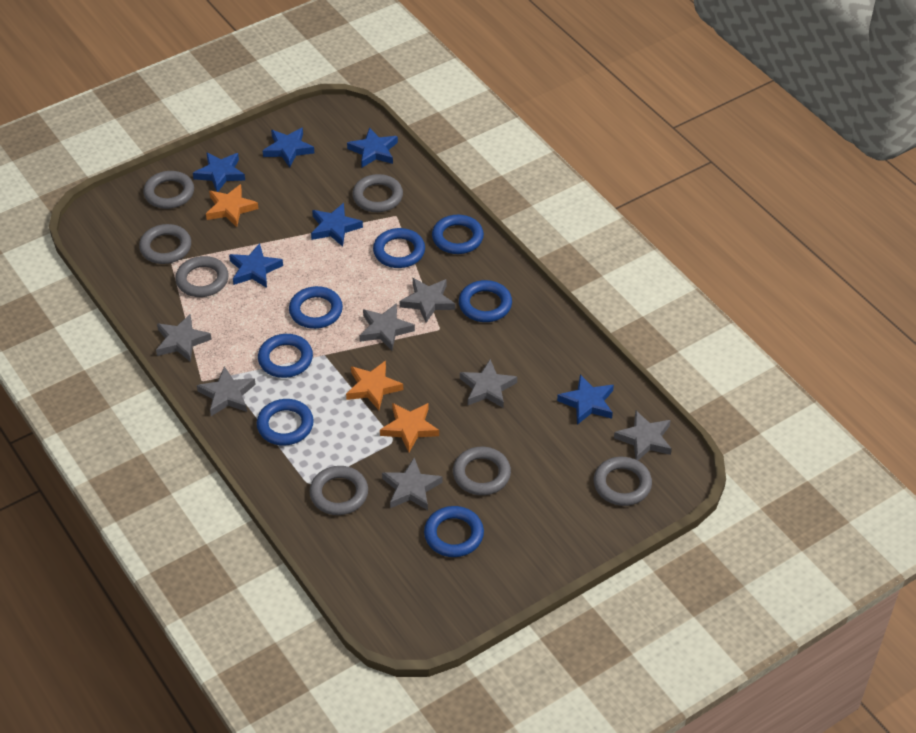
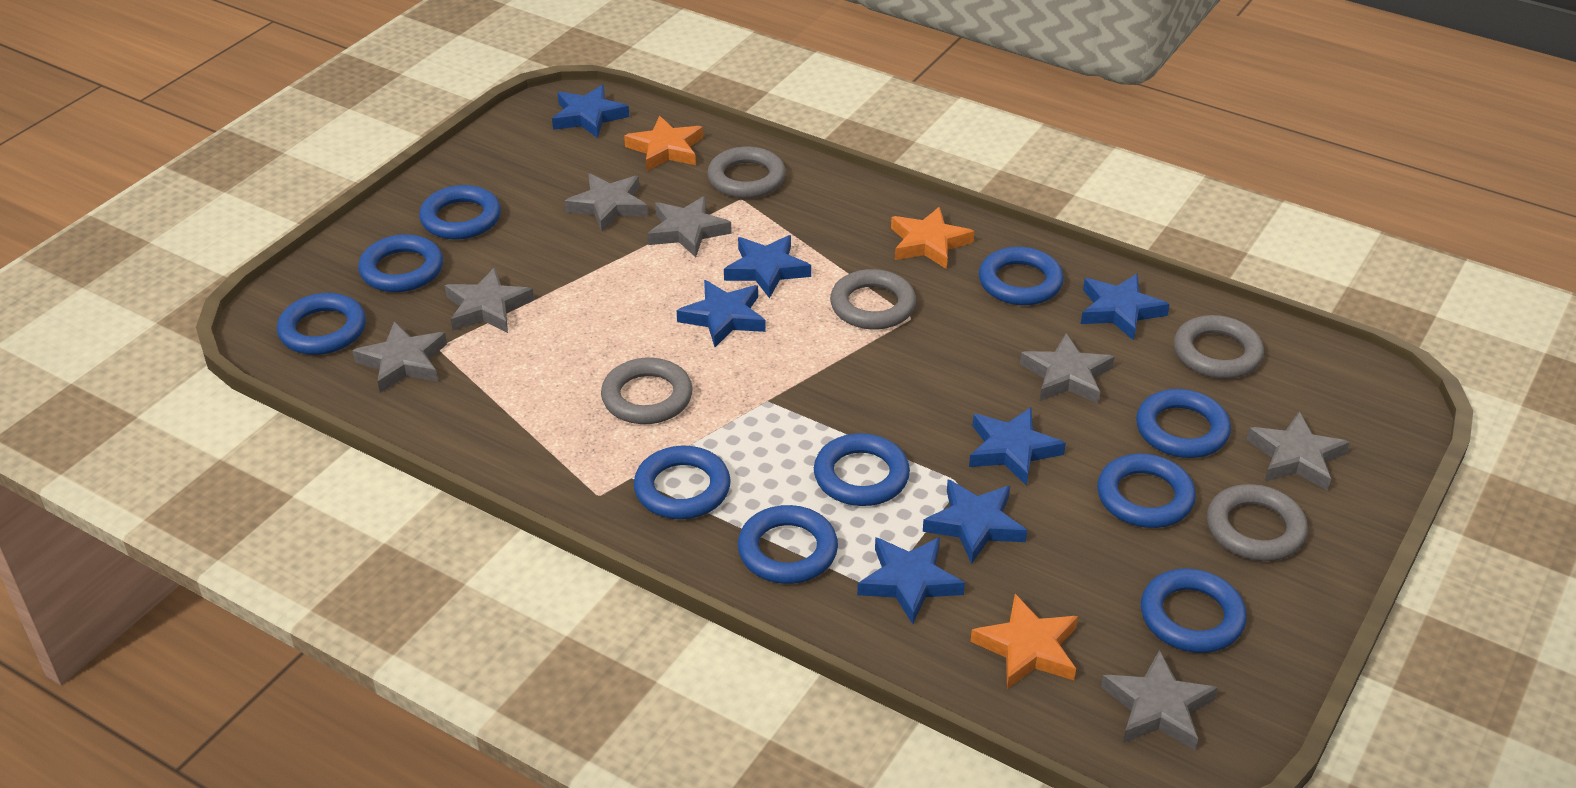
blue ring: [257,399,314,446] [258,334,313,378] [289,286,343,329] [373,228,425,268] [424,506,484,557] [432,215,484,254] [459,280,512,322] = 7 -> [277,293,366,355] [358,234,443,292] [419,185,501,240] [634,446,731,519] [738,505,838,584] [814,433,910,506] [979,247,1064,305] [1097,454,1196,528] [1136,389,1231,458] [1141,569,1247,653] = 10
blue star: [193,152,245,192] [229,243,283,288] [263,128,314,168] [311,203,363,246] [347,127,398,167] [557,374,614,425] = 6 -> [552,85,629,138] [677,280,766,347] [724,235,811,298] [857,537,965,624] [923,479,1027,564] [969,407,1066,486] [1081,274,1170,341] = 7
grey ring: [139,224,191,264] [143,171,194,209] [175,256,229,297] [309,466,368,515] [352,174,403,212] [453,447,511,495] [594,457,652,506] = 7 -> [601,358,693,424] [707,147,786,198] [830,269,916,330] [1174,315,1264,379] [1207,484,1308,561] = 5

